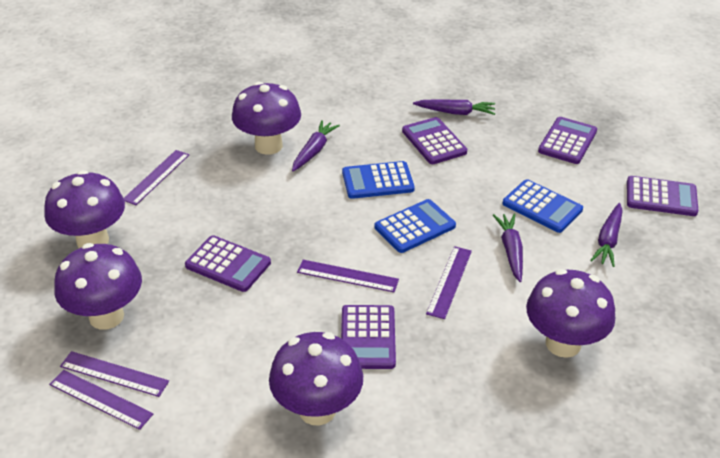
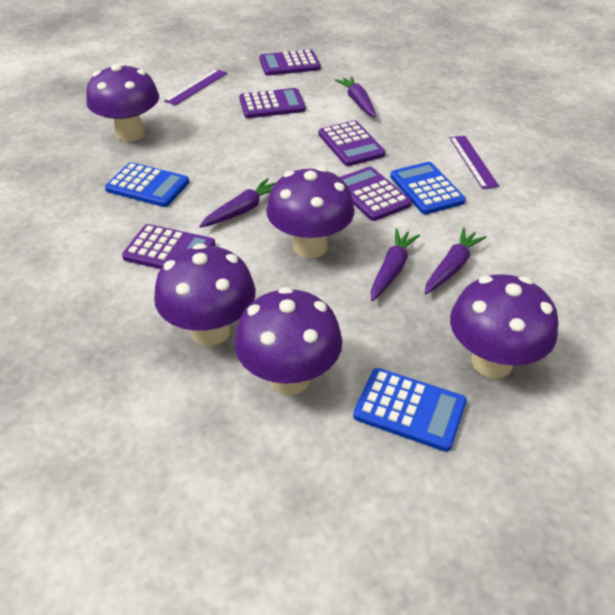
purple ruler: [49,370,153,430] [60,351,169,397] [124,150,189,205] [297,260,399,292] [426,246,472,319] = 5 -> [164,69,227,106] [449,136,499,189] = 2

